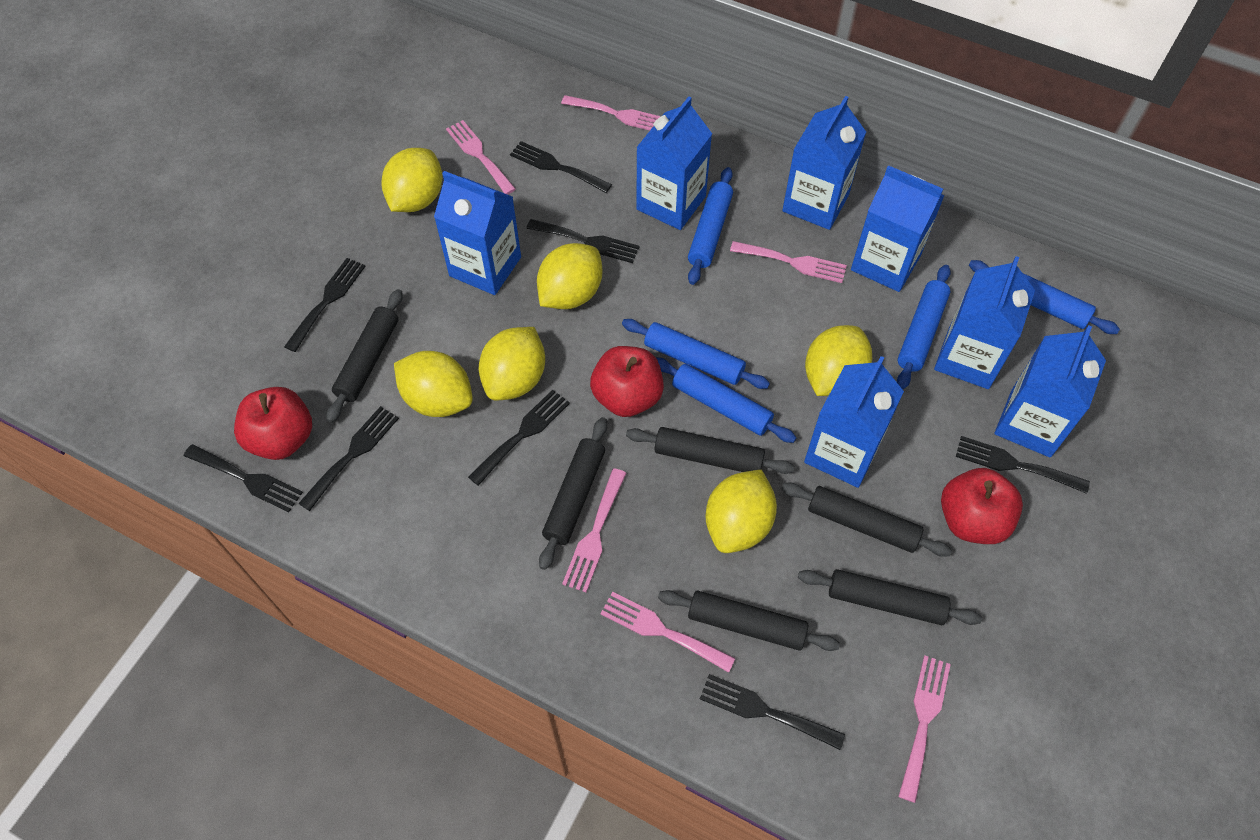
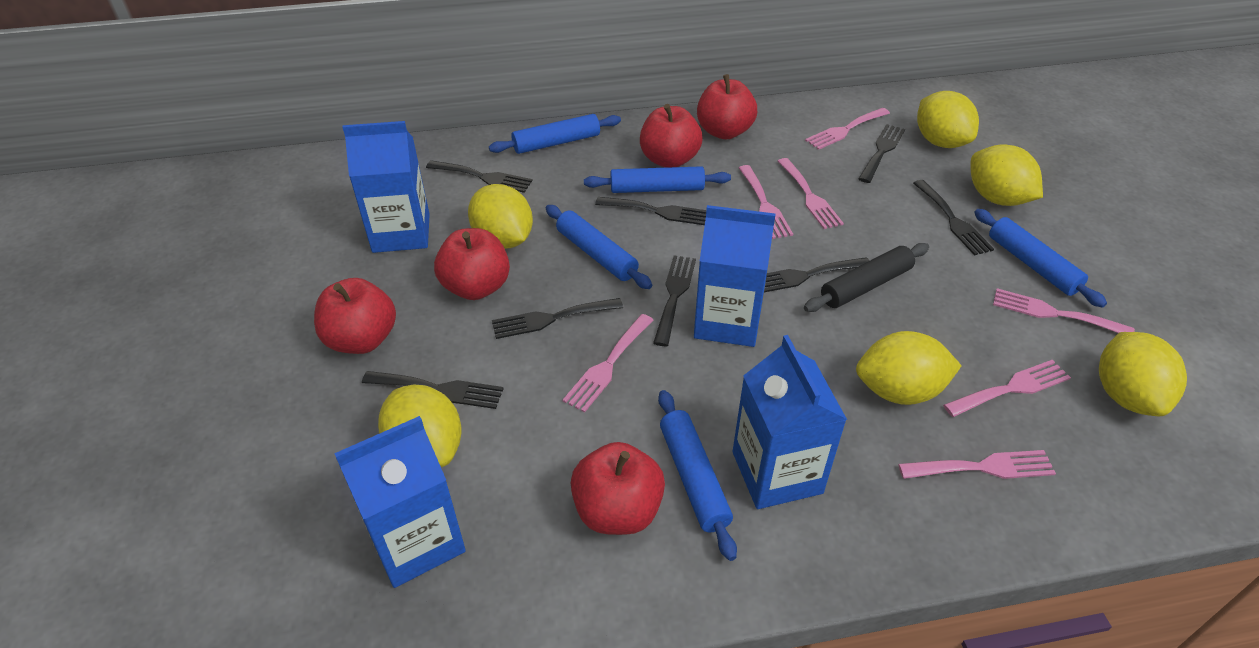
black rolling pin: [326,289,403,423] [539,417,607,570] [626,427,794,474] [658,590,840,651] [781,483,952,557] [798,569,982,625] = 6 -> [804,243,929,312] = 1
blue carton: [434,171,521,295] [636,96,712,230] [782,96,866,230] [804,356,904,488] [851,165,945,292] [934,256,1035,389] [994,325,1106,458] = 7 -> [334,416,466,588] [342,121,430,253] [694,205,776,347] [732,335,847,509] = 4
pink fork: [446,120,516,195] [561,95,661,131] [562,468,626,592] [600,592,736,673] [730,241,847,283] [898,655,951,803] = 6 -> [563,314,653,412] [739,165,793,239] [777,158,844,229] [805,108,890,150] [898,450,1056,479] [943,359,1071,417] [993,288,1135,333] = 7
red apple: [234,387,312,460] [590,346,664,417] [941,468,1023,544] = 3 -> [314,278,396,354] [434,228,510,300] [571,442,665,535] [640,104,703,168] [697,74,757,139] = 5

